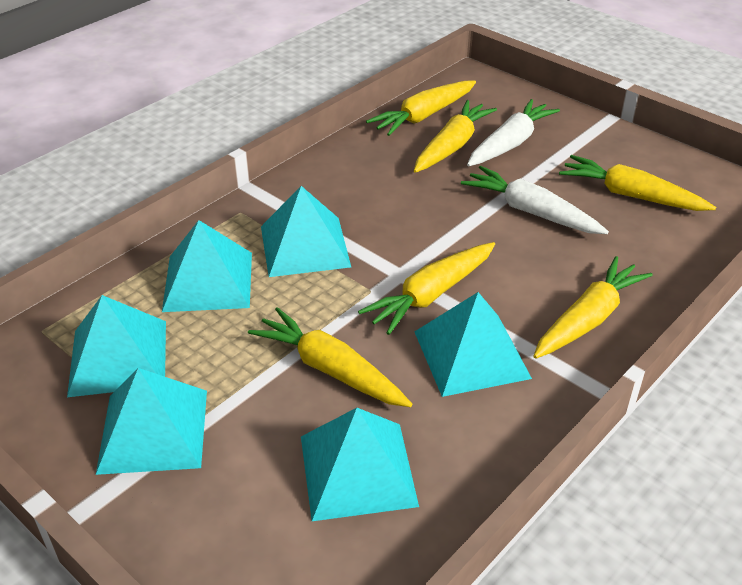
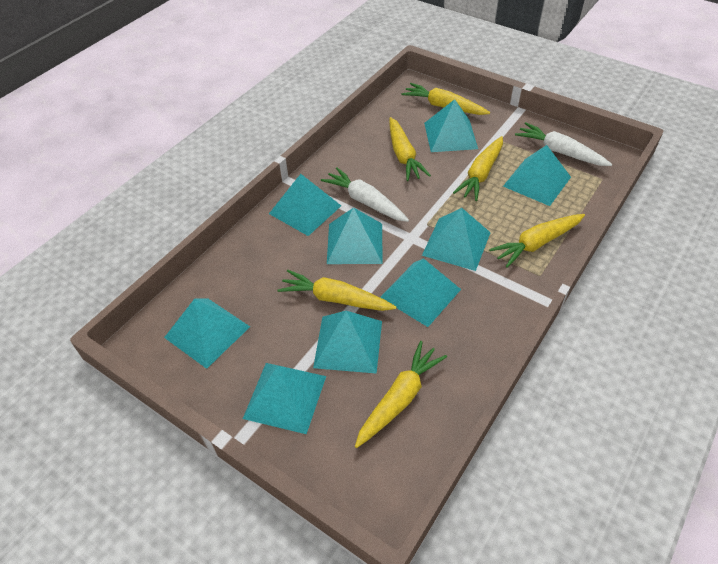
turquoise pyramid: [67,295,166,397] [96,368,207,475] [162,220,252,312] [261,186,351,277] [301,408,419,521] [414,292,532,397] = 6 -> [164,298,250,369] [243,363,326,434] [269,174,341,236] [313,311,382,374] [327,207,383,264] [380,258,461,327] [422,208,491,271] [424,99,478,152] [503,145,571,206] = 9

